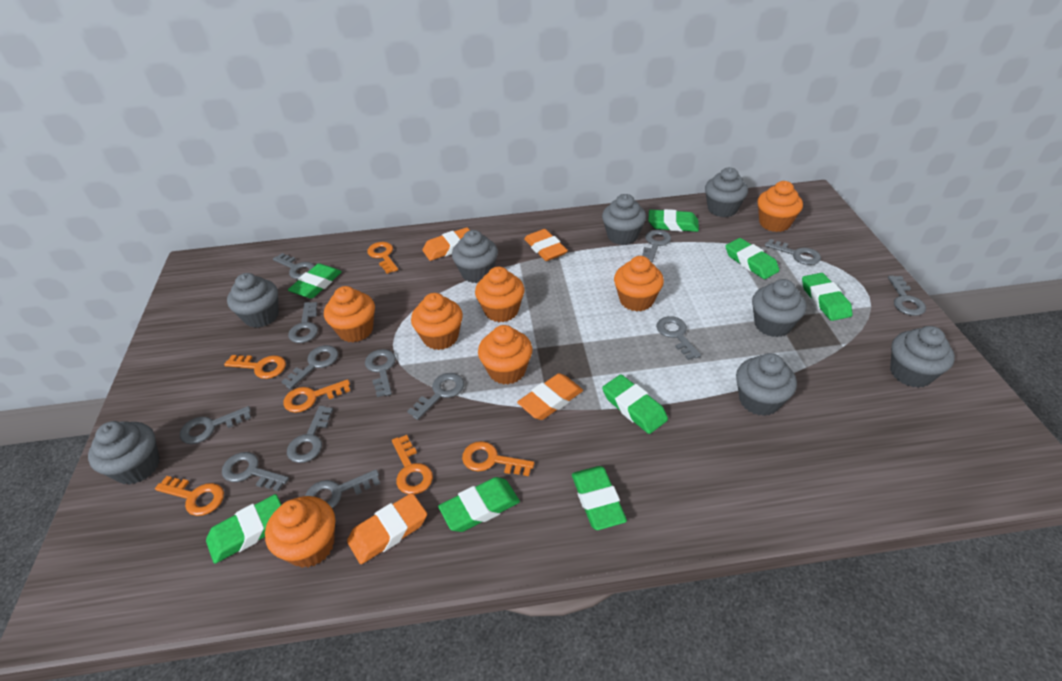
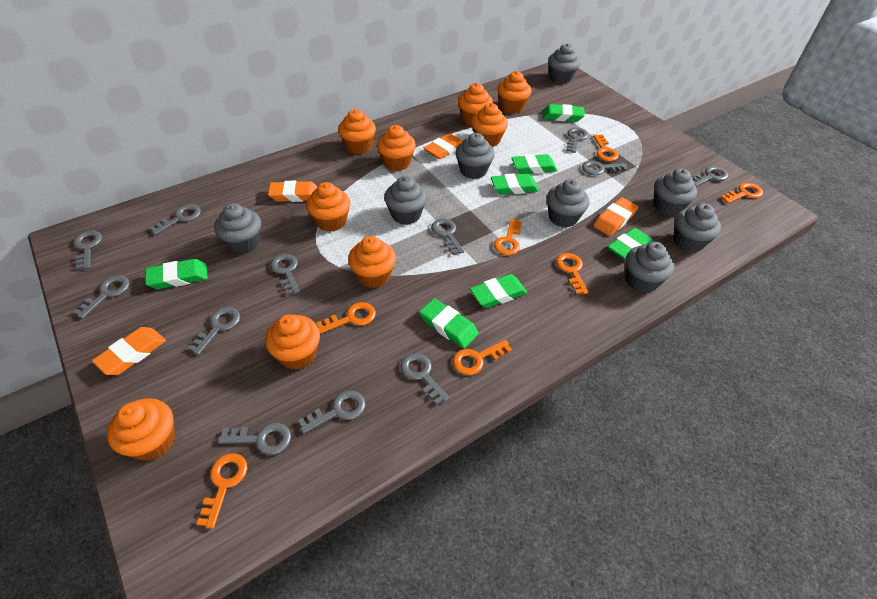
green eraser: [206,494,281,564] [288,264,342,299] [438,477,520,532] [572,466,627,530] [602,375,668,434] [648,209,699,232] [725,238,779,279] [802,273,852,321] = 8 -> [145,259,208,289] [419,298,479,348] [470,274,527,308] [491,173,539,195] [511,154,558,174] [543,104,585,122] [608,228,653,261] = 7
grey key: [180,406,251,444] [222,452,289,492] [273,253,315,279] [281,345,338,389] [287,406,333,463] [288,302,318,343] [305,469,380,508] [365,349,396,397] [407,373,464,420] [642,230,671,262] [656,316,701,360] [765,239,821,265] [888,276,926,316] = 13 -> [73,230,102,270] [73,275,130,319] [149,204,201,235] [188,307,240,355] [218,423,291,455] [270,254,300,295] [298,390,365,434] [400,353,450,405] [431,219,464,255] [566,127,588,153] [582,161,628,175] [693,166,729,187] = 12
orange cupcake: [265,496,335,568] [324,286,375,342] [411,293,463,350] [475,267,525,322] [478,325,532,385] [614,256,664,312] [757,181,803,232] = 7 -> [107,398,175,461] [265,314,320,370] [306,182,350,232] [338,109,376,154] [348,236,396,288] [377,125,416,171] [458,83,493,126] [471,103,508,147] [497,71,531,114] = 9
orange key: [155,476,224,516] [224,355,286,379] [283,379,350,413] [367,242,398,274] [392,435,433,495] [462,441,534,476] = 6 -> [197,453,247,529] [317,302,376,334] [453,340,512,375] [494,219,522,255] [556,253,588,294] [593,134,619,161] [721,183,763,204] = 7

